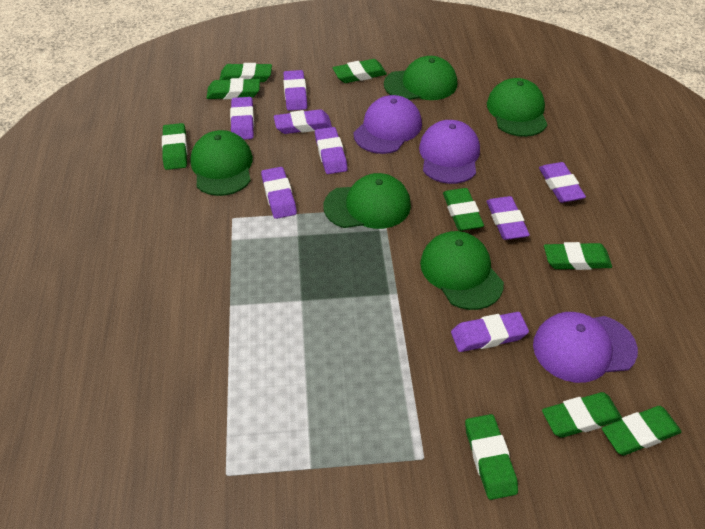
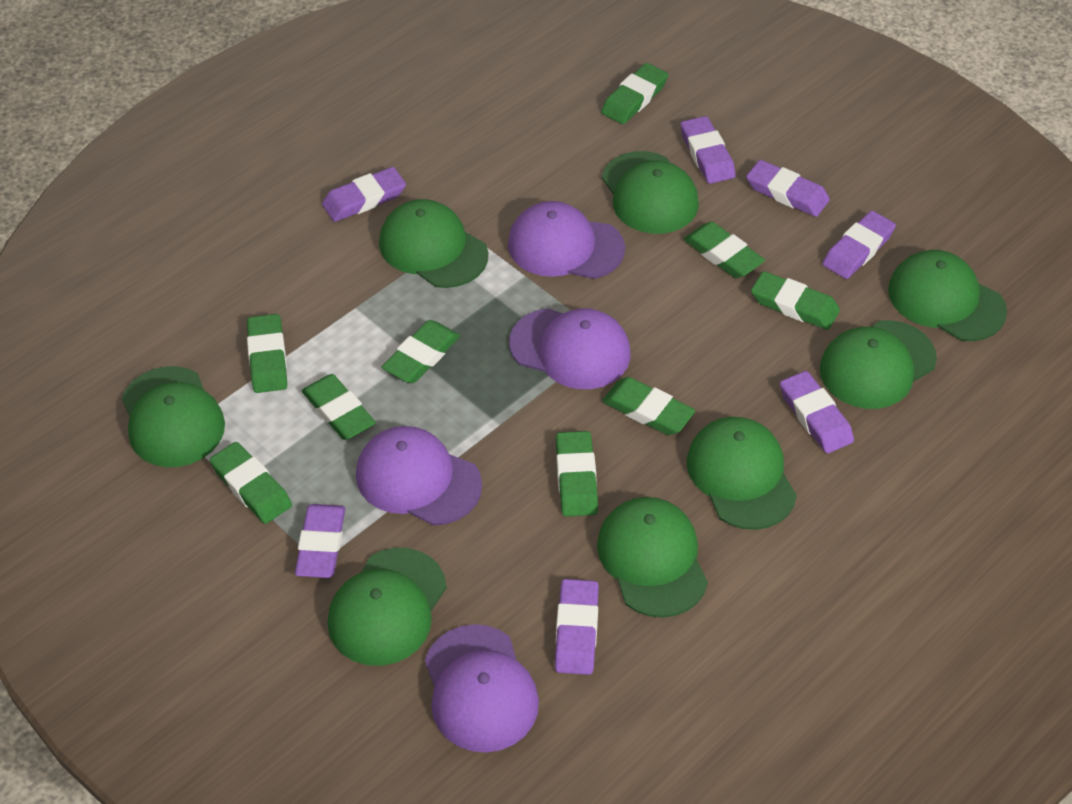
green cap: [190,130,253,196] [323,173,411,229] [384,56,457,100] [420,231,504,310] [487,78,547,137] = 5 -> [121,366,225,467] [328,548,447,666] [379,199,488,288] [597,497,708,618] [602,151,699,234] [687,417,797,530] [820,320,937,409] [888,250,1007,341] = 8
purple cap: [354,95,422,154] [419,120,480,184] [533,312,638,383] = 3 -> [356,426,482,526] [425,624,539,753] [508,201,625,279] [509,308,631,389] = 4
purple eraser: [230,97,254,139] [261,167,297,219] [274,109,332,134] [283,70,307,111] [315,127,348,174] [451,312,529,352] [487,196,530,240] [539,162,586,203] = 8 -> [295,504,345,578] [322,167,406,222] [555,579,599,675] [680,116,736,184] [746,160,830,217] [780,371,854,453] [822,211,896,279] = 7

